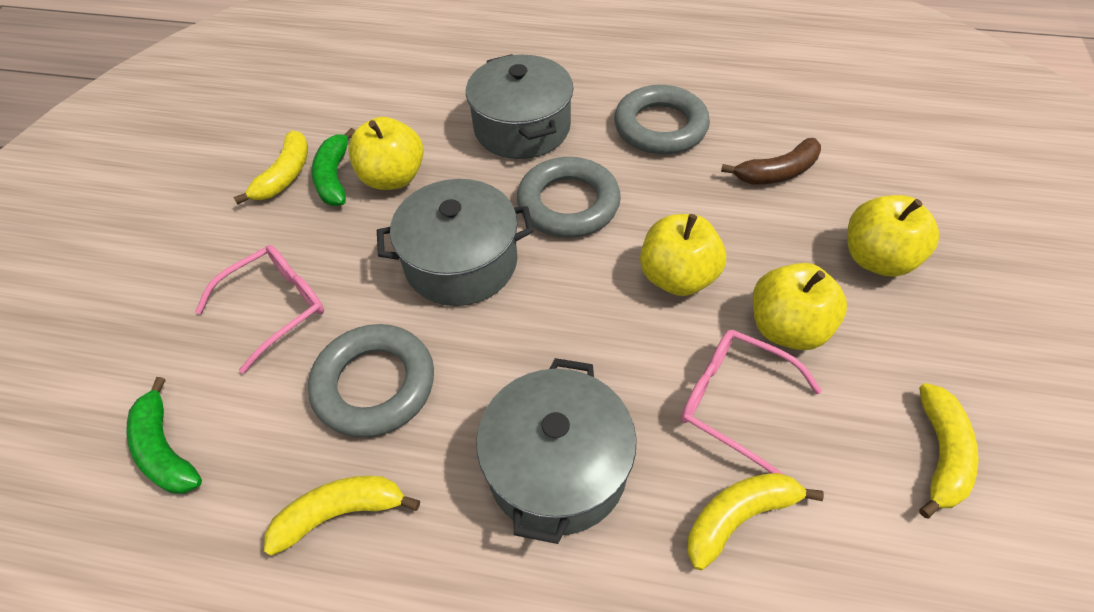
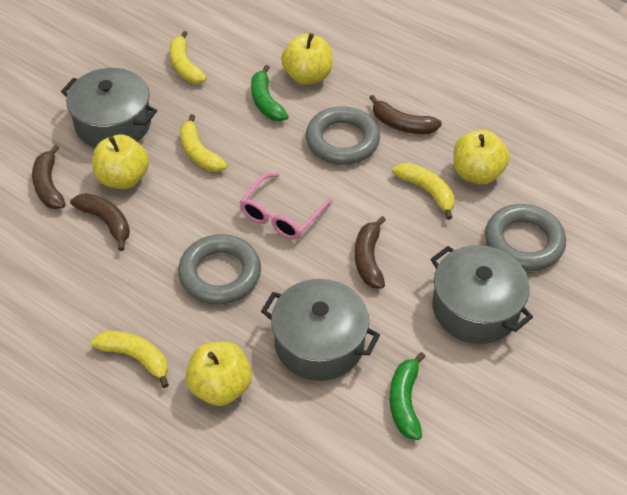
brown banana: [721,138,821,184] = 1 -> [32,145,66,209] [70,193,130,251] [355,216,386,289] [369,95,442,134] = 4
pink glasses: [195,245,324,374] [681,330,822,475] = 2 -> [240,173,333,240] = 1

